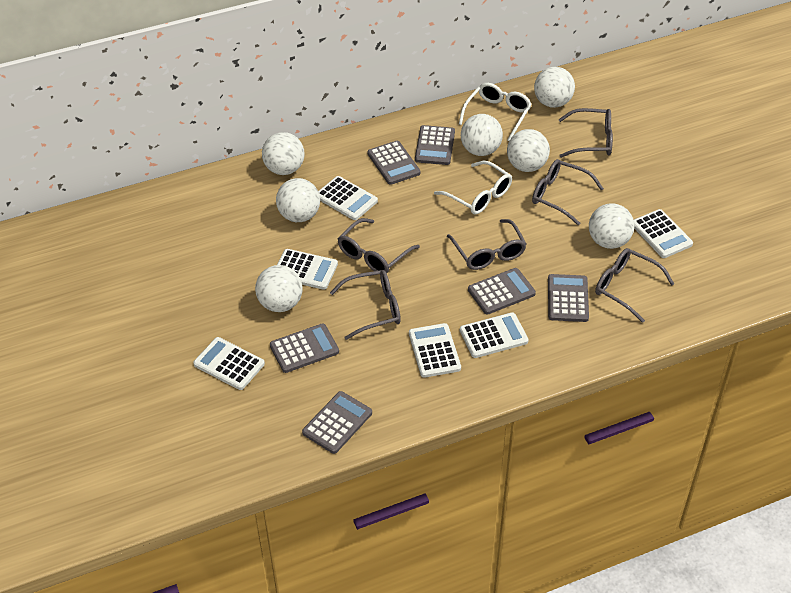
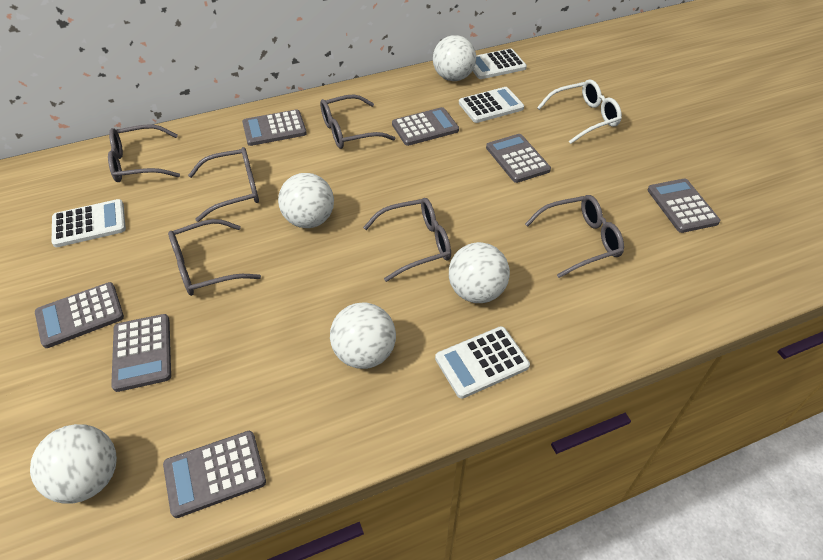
grey calculator: [270,323,339,373] [302,391,372,454] [367,141,421,185] [415,125,455,165] [468,268,536,315] [548,274,589,322] = 6 -> [35,282,124,348] [111,314,171,392] [163,431,266,518] [242,109,307,146] [392,107,459,146] [486,134,551,183] [648,178,720,233] = 7
white ball: [255,265,303,312] [262,132,304,175] [276,178,320,222] [461,114,503,156] [507,129,550,172] [534,67,575,108] [589,203,634,249] = 7 -> [30,424,117,504] [278,173,334,228] [330,303,396,369] [433,35,476,81] [449,242,510,303] = 5
white calculator: [193,337,265,390] [277,249,338,290] [318,176,378,220] [409,323,461,378] [460,312,529,358] [634,209,693,258] = 6 -> [52,199,126,247] [435,326,530,399] [459,87,524,123] [473,49,527,79] = 4
white glasses: [434,161,512,215] [459,83,532,141] = 2 -> [537,79,622,144] = 1

